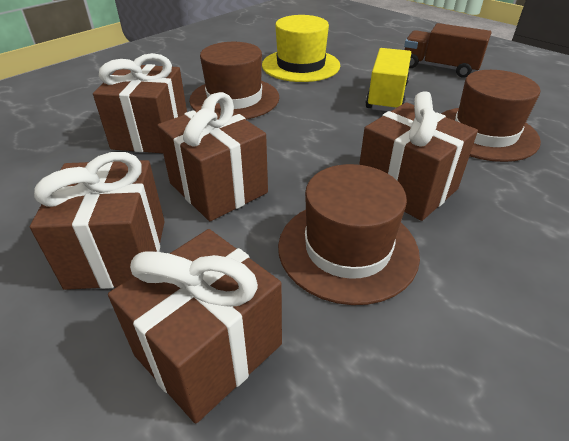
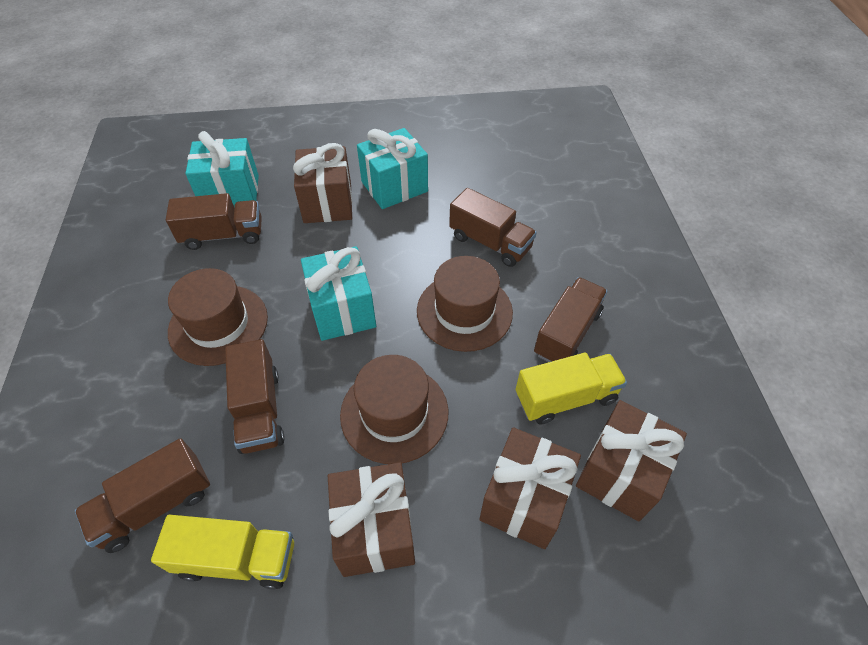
brown gift: [30,152,165,290] [93,53,187,153] [108,229,282,423] [157,92,268,221] [359,91,478,221] = 5 -> [293,143,352,223] [328,463,415,577] [479,427,581,549] [576,400,687,521] = 4
brown truck: [404,23,491,78] = 1 -> [75,438,210,553] [166,193,262,250] [225,339,285,454] [449,188,537,267] [534,277,607,362] = 5
turquoise gift: none = 0 -> [185,131,259,207] [301,246,376,341] [357,128,428,209] = 3
yellow hat: [262,15,340,82] = 1 -> none = 0
yellow truck: [365,48,411,111] = 1 -> [151,515,294,590] [516,353,627,424] = 2

